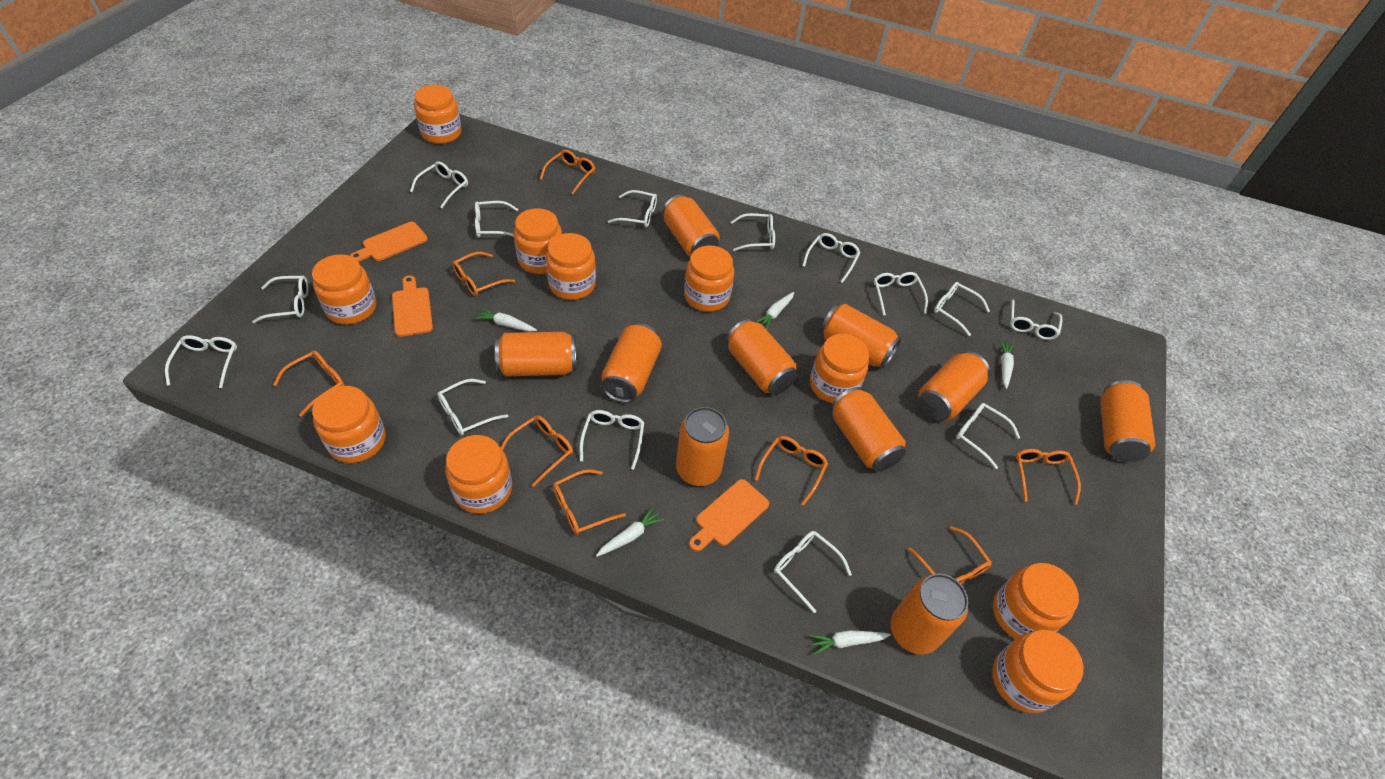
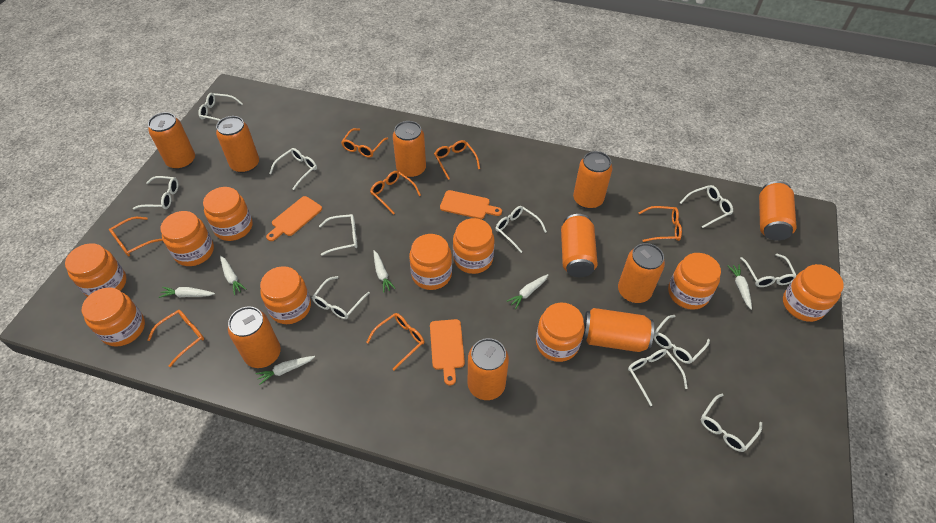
orange glasses: [273,351,344,417] [452,252,515,296] [501,415,573,487] [540,150,595,194] [553,469,626,534] [755,436,828,506] [908,526,992,584] [1016,449,1081,505] = 8 -> [109,217,163,257] [147,310,204,367] [341,128,388,158] [366,313,424,371] [370,171,421,215] [434,140,480,180] [639,206,682,242] = 7
white carrot: [475,308,537,332] [596,507,664,557] [756,292,794,330] [809,630,891,655] [999,340,1014,389] = 5 -> [159,287,215,298] [220,256,246,295] [256,356,315,385] [374,250,396,293] [507,274,548,309] [728,265,752,310] = 6
white glasses: [165,335,237,388] [252,276,309,323] [410,161,468,208] [437,379,509,435] [475,201,519,238] [580,410,644,470] [608,190,657,228] [731,213,775,251] [774,531,852,613] [802,233,860,283] [874,272,928,316] [934,282,990,336] [956,403,1020,469] [1010,299,1062,340] = 14 -> [133,176,178,210] [198,93,243,121] [269,148,317,190] [312,276,370,319] [319,214,357,256] [495,206,547,253] [628,349,688,406] [653,315,710,364] [680,185,733,228] [701,393,762,452] [740,254,797,287] = 11

